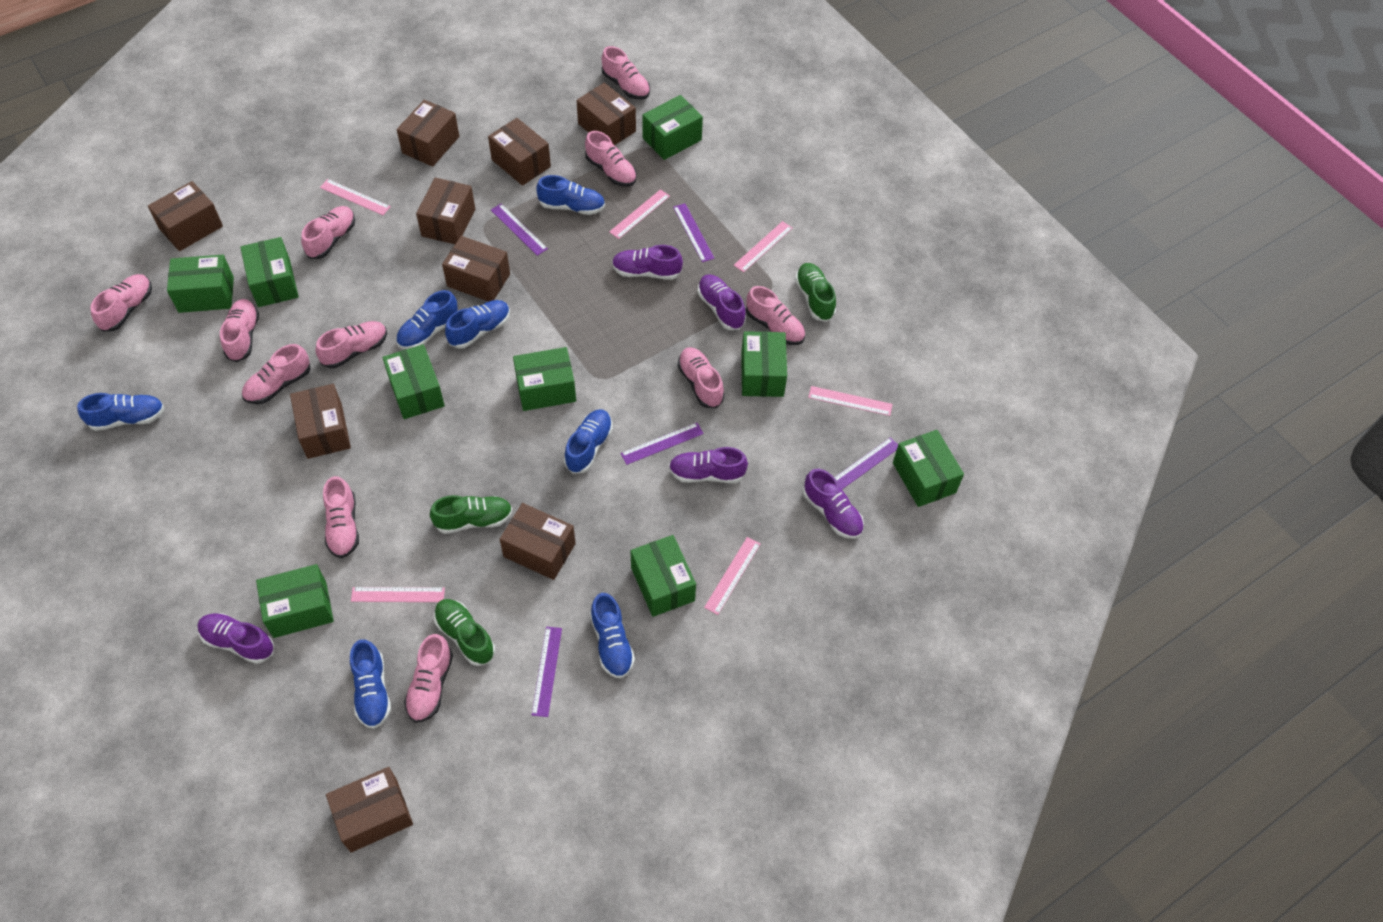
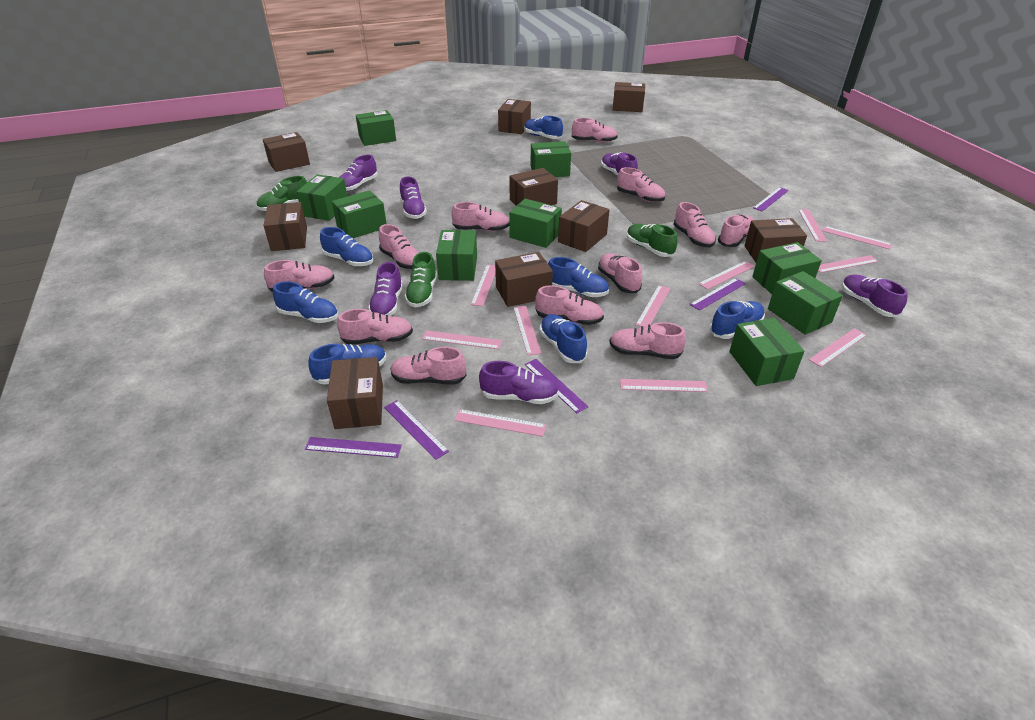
pink ruler: [320,179,391,215] [351,587,445,602] [609,189,670,239] [704,537,760,615] [734,221,793,272] [808,386,893,416] = 6 -> [422,330,502,349] [455,409,546,437] [471,264,496,306] [513,306,541,355] [620,379,708,392] [636,285,671,327] [698,261,755,290] [798,209,827,242] [809,328,867,367] [818,255,879,273] [822,226,892,249] = 11
pink shoe: [90,274,152,332] [220,299,259,362] [242,344,310,404] [301,206,355,259] [315,321,387,368] [323,476,359,558] [404,634,453,723] [585,131,637,187] [602,46,650,100] [678,347,724,408] [746,286,805,345] = 11 -> [264,260,335,292] [337,309,413,345] [379,224,419,269] [390,347,466,385] [451,202,509,231] [535,285,604,325] [572,118,618,143] [598,253,642,293] [609,322,686,359] [617,167,665,202] [674,202,716,247] [718,215,754,247] = 12
purple shoe: [197,613,274,664] [612,245,683,280] [669,447,748,483] [698,274,746,330] [803,469,864,539] = 5 -> [339,155,378,192] [368,262,403,317] [400,176,427,219] [479,361,559,404] [601,152,638,176] [842,274,908,317] = 6

